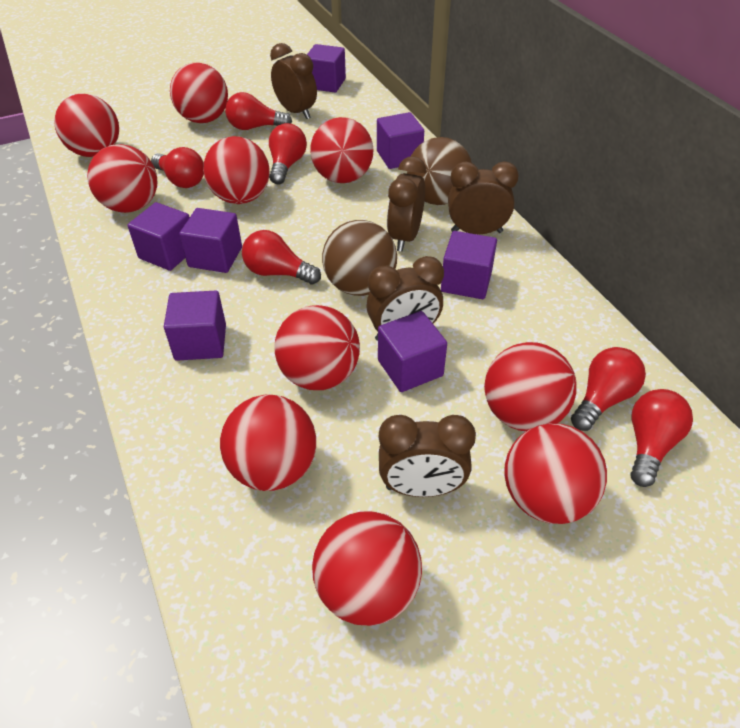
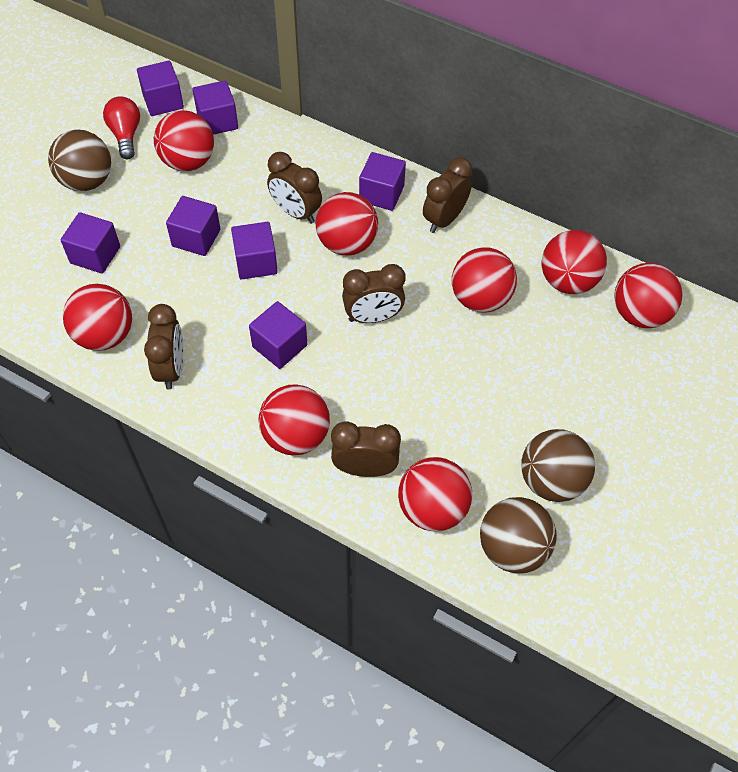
brown ball: [322,220,397,296] [407,137,472,205] = 2 -> [48,130,111,191] [480,497,557,573] [521,429,595,502] = 3
red ball: [54,94,119,157] [87,144,158,213] [170,63,228,123] [203,136,270,204] [220,395,316,491] [274,305,360,390] [310,117,374,183] [312,511,422,626] [484,342,577,431] [504,423,607,524] = 10 -> [63,284,132,351] [154,110,214,171] [259,384,330,456] [316,192,378,256] [398,457,472,532] [452,247,517,313] [542,230,607,294] [614,263,682,328] = 8
red light bulb: [151,147,204,188] [225,92,292,130] [242,230,321,285] [269,123,307,184] [571,347,646,431] [630,389,693,487] = 6 -> [103,96,140,159] = 1

